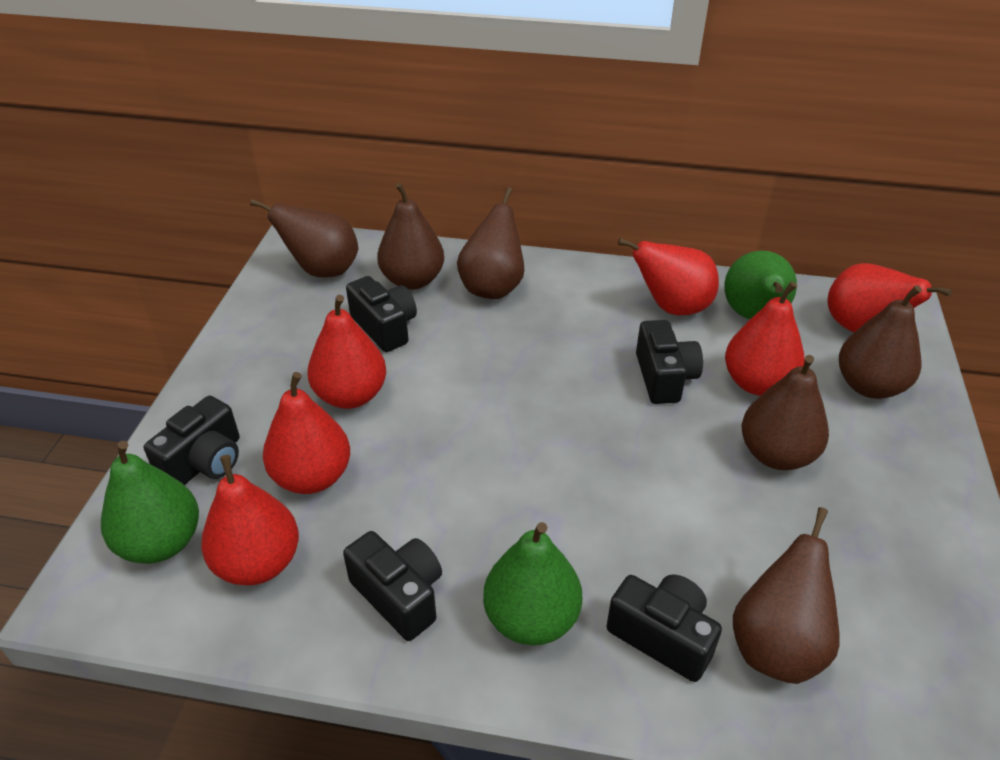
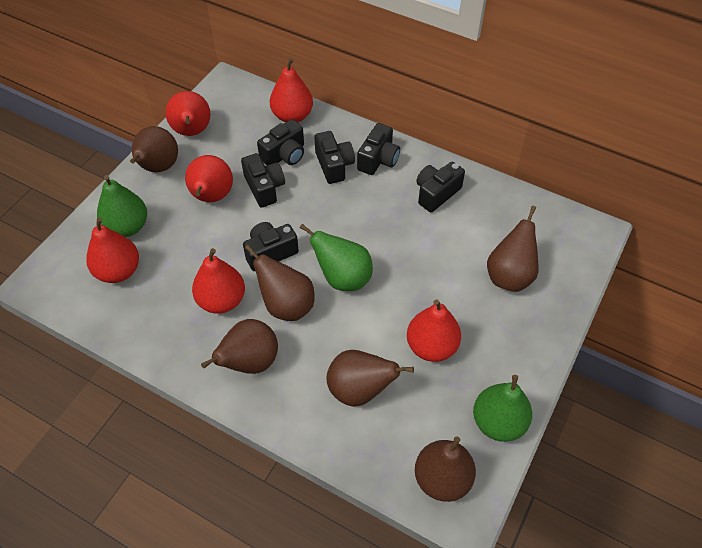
black camera: [144,396,240,485] [343,531,442,641] [346,276,417,352] [607,575,722,682] [636,320,703,404] = 5 -> [241,153,285,208] [243,222,299,271] [257,119,304,165] [314,131,355,184] [357,123,400,175] [416,162,465,212] = 6

